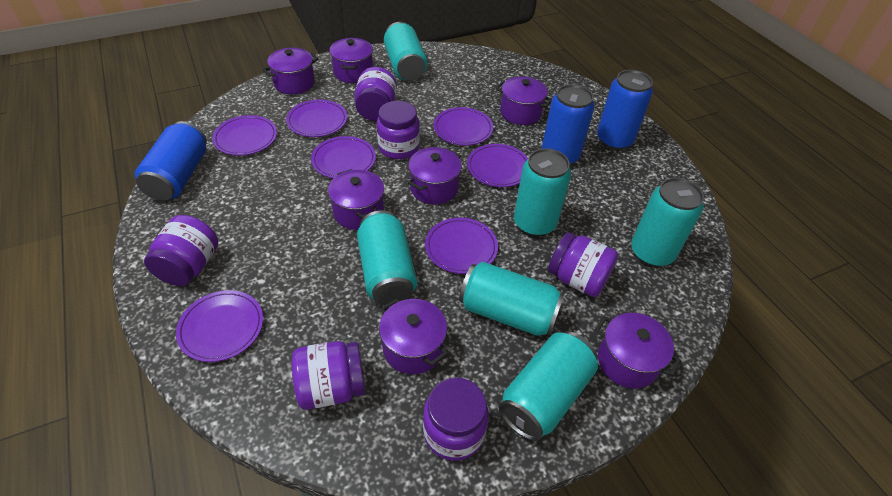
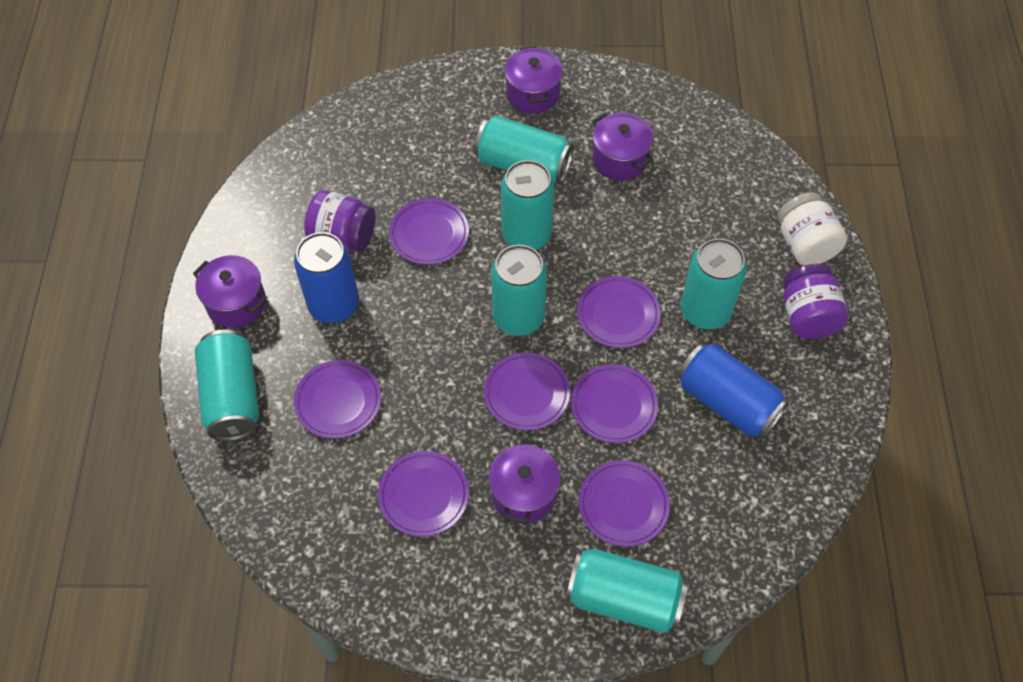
blue can: [135,121,207,201] [541,84,594,165] [597,70,653,150] = 3 -> [294,232,359,323] [678,343,789,440] = 2
purple jar: [144,215,218,286] [292,341,365,410] [355,67,397,121] [377,101,420,159] [423,378,489,461] [548,232,618,297] = 6 -> [304,190,375,252] [783,264,848,339] = 2
purple pot: [262,48,318,94] [328,169,384,230] [329,38,373,83] [379,299,448,374] [408,147,462,204] [496,76,552,125] [595,313,681,389] = 7 -> [193,255,267,328] [488,438,560,524] [504,46,563,114] [592,113,654,181] = 4
white jar: none = 0 -> [777,192,847,265] = 1

